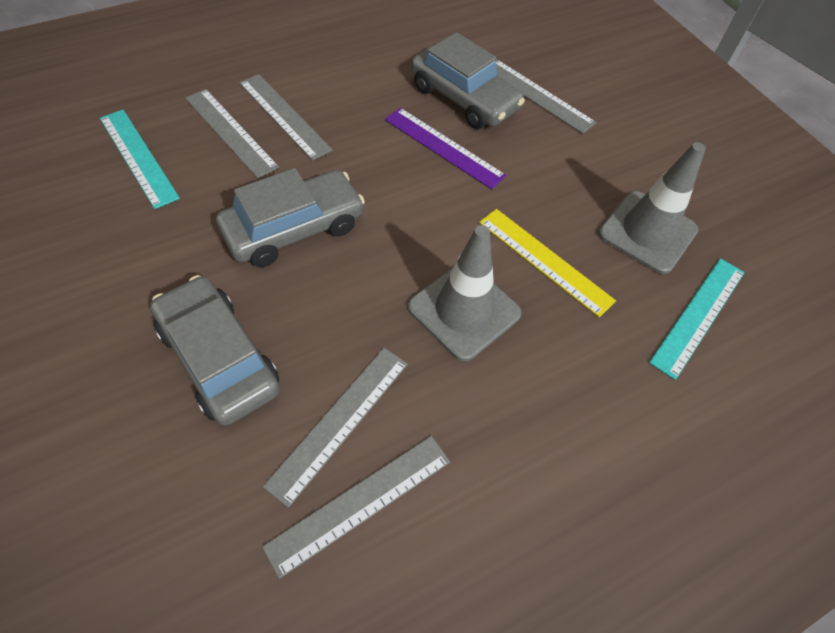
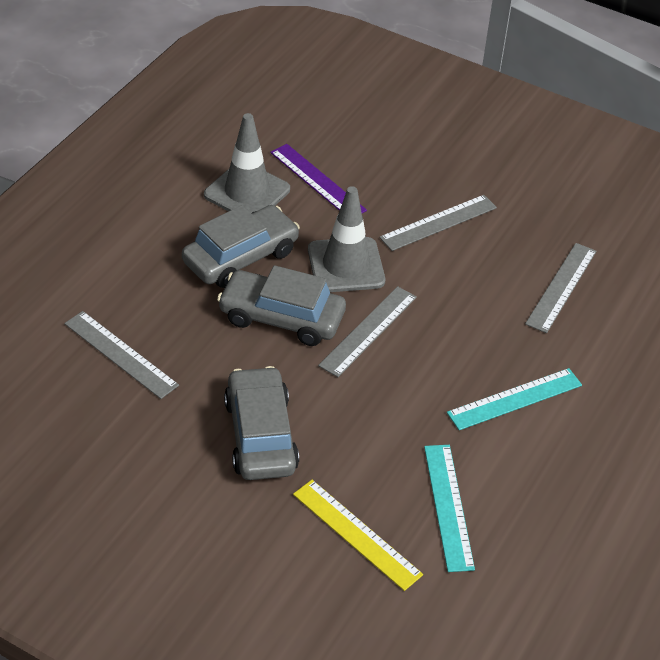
grey ruler: [185,89,279,178] [239,74,333,161] [262,436,450,579] [263,348,408,508] [495,59,596,134] = 5 -> [64,311,179,399] [318,286,417,377] [379,195,497,251] [525,243,596,333] = 4

